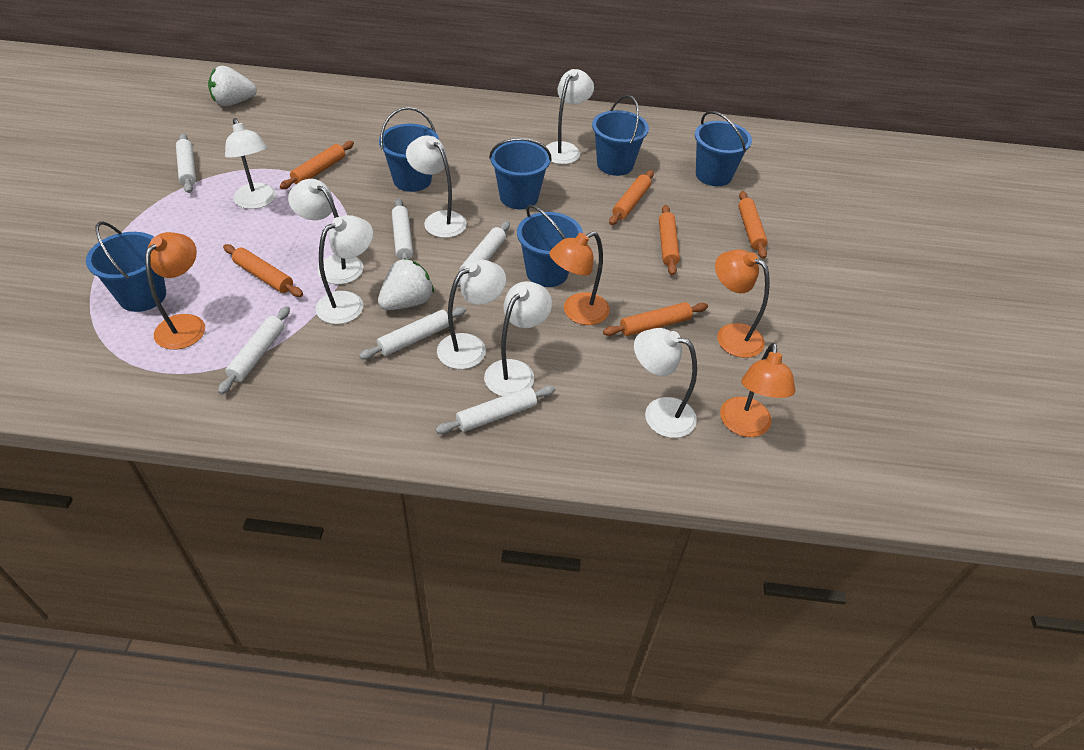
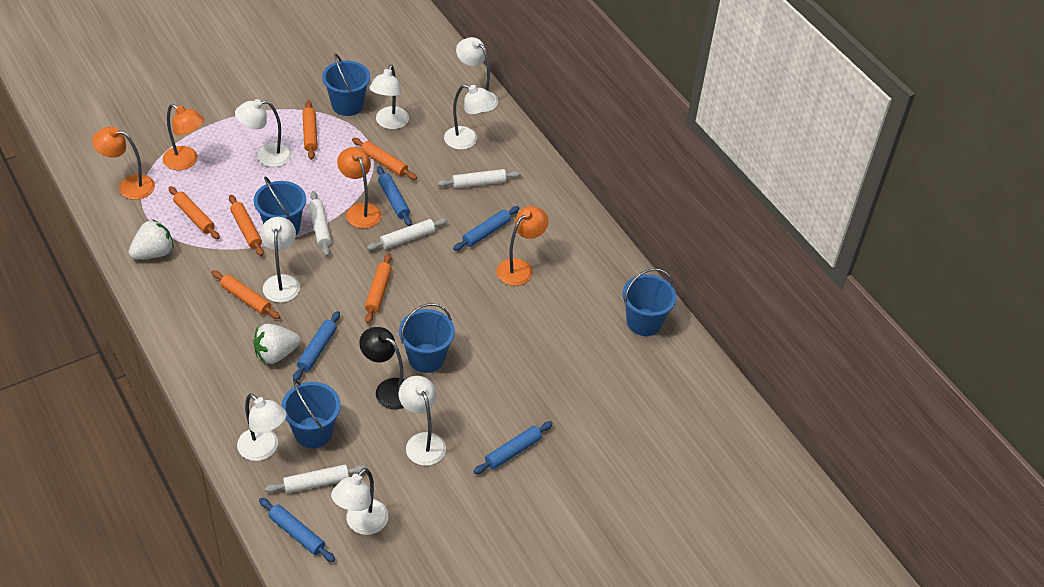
black lamp: none = 0 -> [359,327,405,410] = 1
blue bucket: [86,221,166,312] [379,107,439,192] [489,138,552,209] [517,205,583,287] [592,95,649,176] [695,111,752,186] = 6 -> [254,176,306,235] [281,380,341,448] [322,54,370,116] [399,303,455,373] [623,268,676,336] = 5
blue rolling pin: none = 0 -> [259,498,335,562] [293,311,340,380] [377,166,412,226] [453,206,520,251] [473,421,553,474] = 5
white rolling pin: [176,134,196,193] [218,306,290,394] [359,307,466,359] [392,198,413,260] [435,385,555,434] [457,221,510,287] = 6 -> [265,465,366,493] [309,191,331,256] [367,218,448,251] [437,169,521,189] = 4

